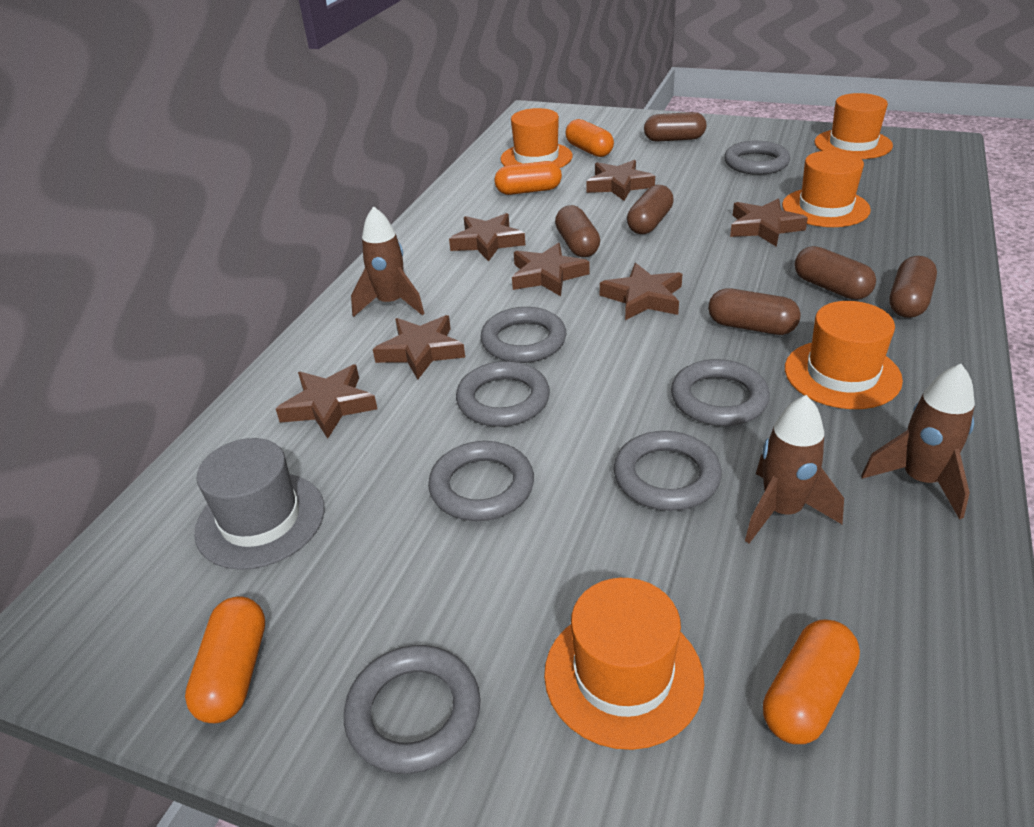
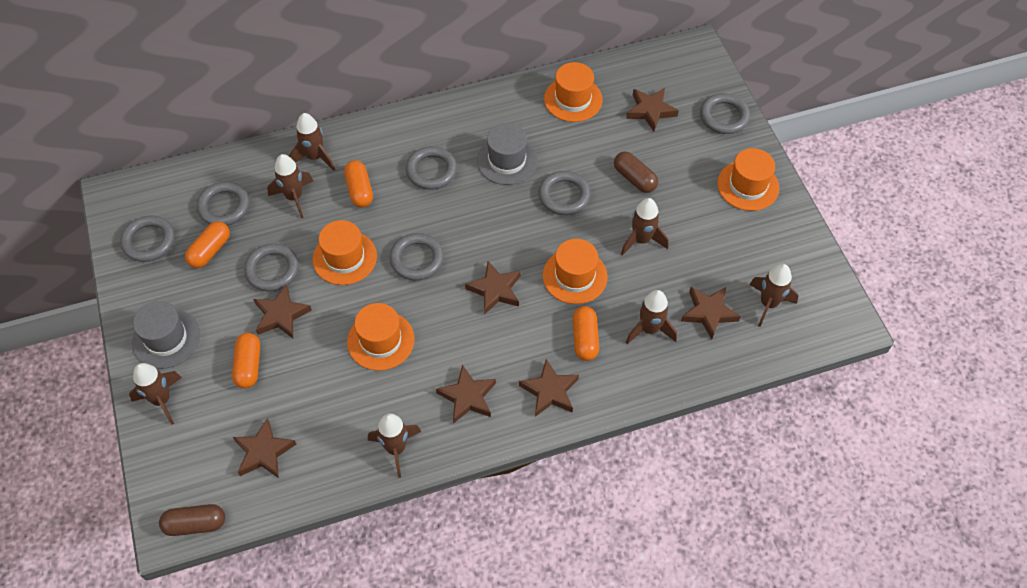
brown capsule: [555,205,600,257] [627,185,674,234] [644,112,706,142] [708,288,801,335] [794,246,876,300] [889,256,937,318] = 6 -> [159,504,225,536] [614,151,658,193] = 2
brown rocket: [351,206,425,317] [745,395,844,543] [861,364,975,520] = 3 -> [129,363,182,424] [267,154,313,218] [289,113,335,171] [368,413,421,478] [621,198,668,256] [626,290,677,344] [749,264,798,327] = 7
grey hat: [194,438,325,570] = 1 -> [132,301,200,369] [477,123,538,185] = 2

